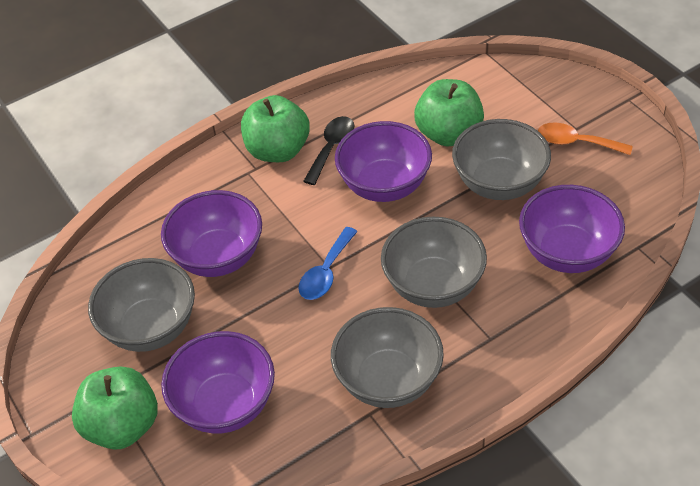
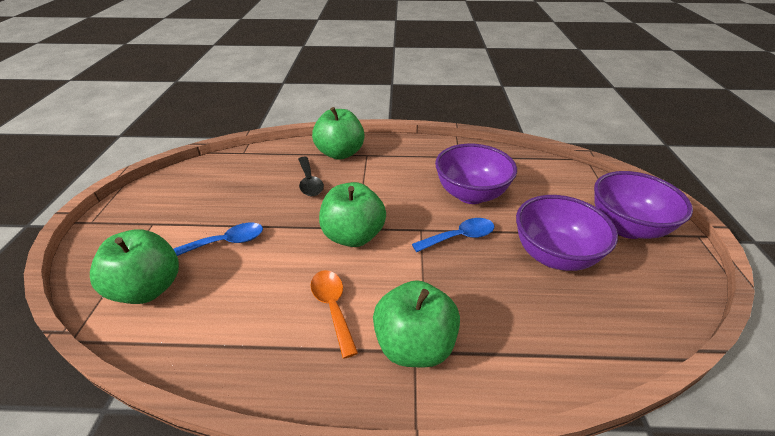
blue spoon: [298,227,358,300] = 1 -> [174,223,263,256] [412,218,494,252] = 2
green apple: [72,366,158,450] [241,95,310,162] [414,79,484,147] = 3 -> [90,229,179,304] [312,107,365,160] [319,182,386,247] [373,280,460,367] = 4
grey bowl: [88,258,195,352] [331,307,444,408] [381,217,487,308] [452,119,551,200] = 4 -> none = 0
purple bowl: [161,190,262,277] [161,331,275,434] [335,121,432,202] [519,185,625,273] = 4 -> [435,144,517,204] [516,195,618,271] [594,171,693,239] = 3

